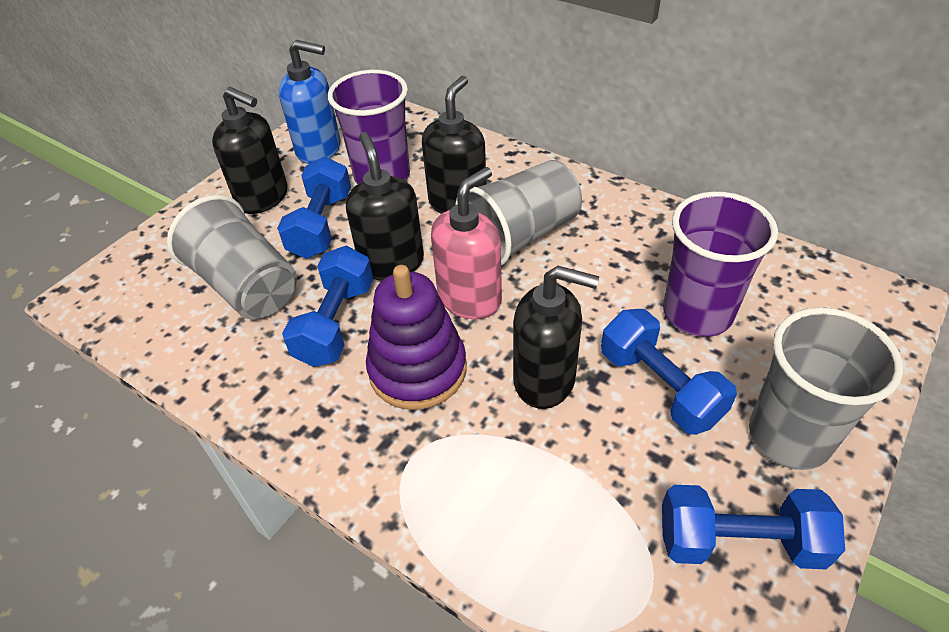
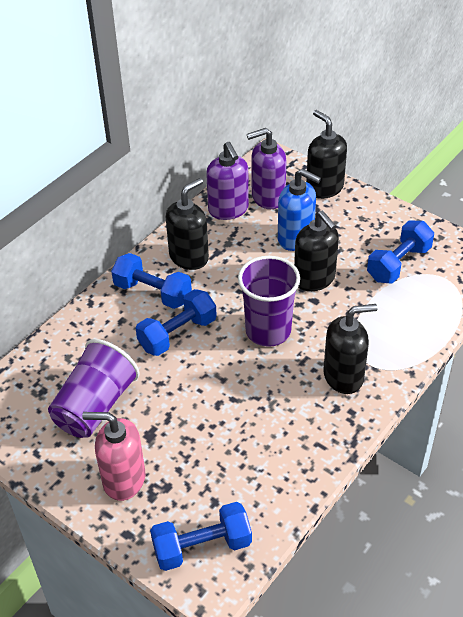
grey cup: [167,195,297,320] [455,160,582,266] [749,307,903,470] = 3 -> none = 0
purple soap dispenser: none = 0 -> [206,142,249,220] [247,128,286,209] = 2
purple stacking toy: [366,265,466,410] = 1 -> none = 0

